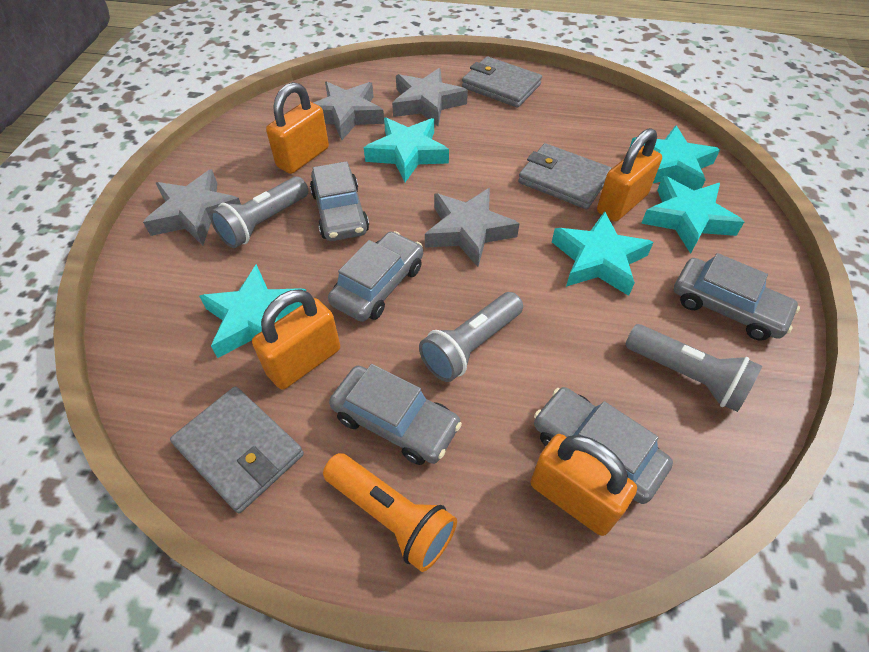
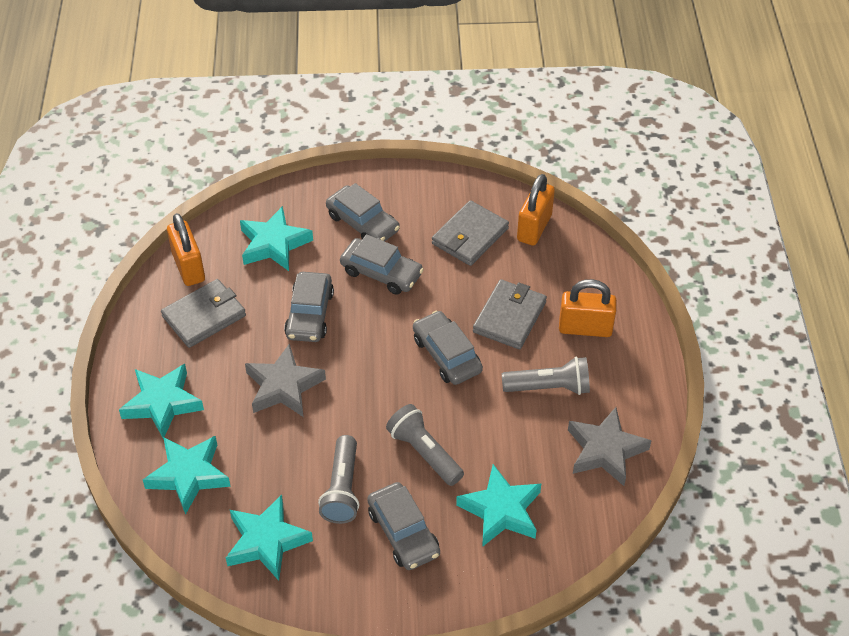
grey star: [143,169,241,246] [313,81,384,140] [392,68,468,126] [425,188,520,267] = 4 -> [245,343,326,417] [568,407,652,486] = 2
orange flashlight: [323,453,457,572] = 1 -> none = 0
orange padlock: [252,289,340,390] [266,82,329,174] [530,434,637,536] [597,128,662,222] = 4 -> [167,213,205,286] [517,174,555,246] [559,279,617,337] = 3

